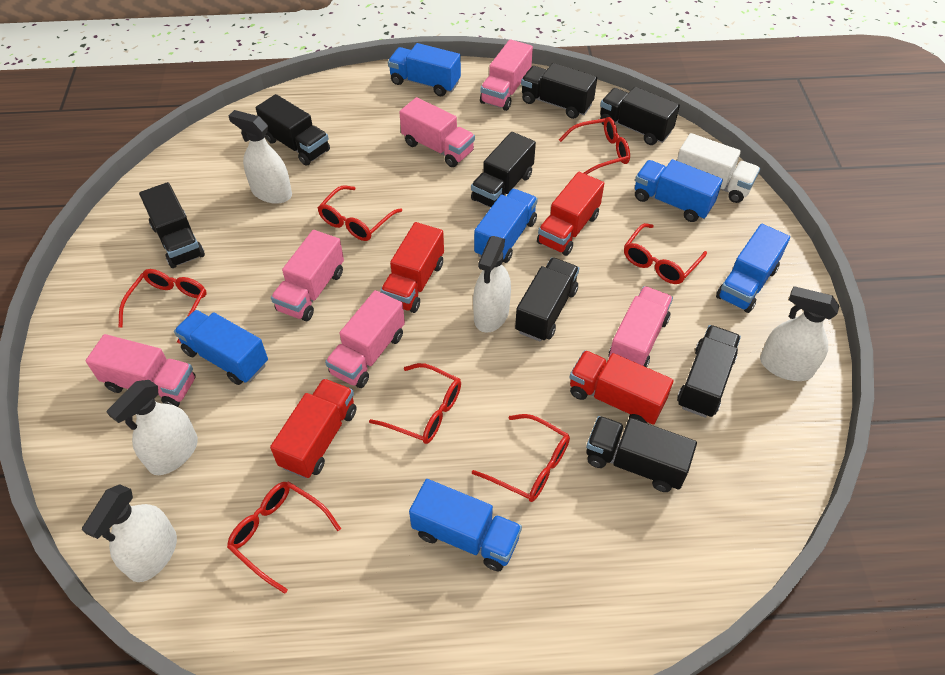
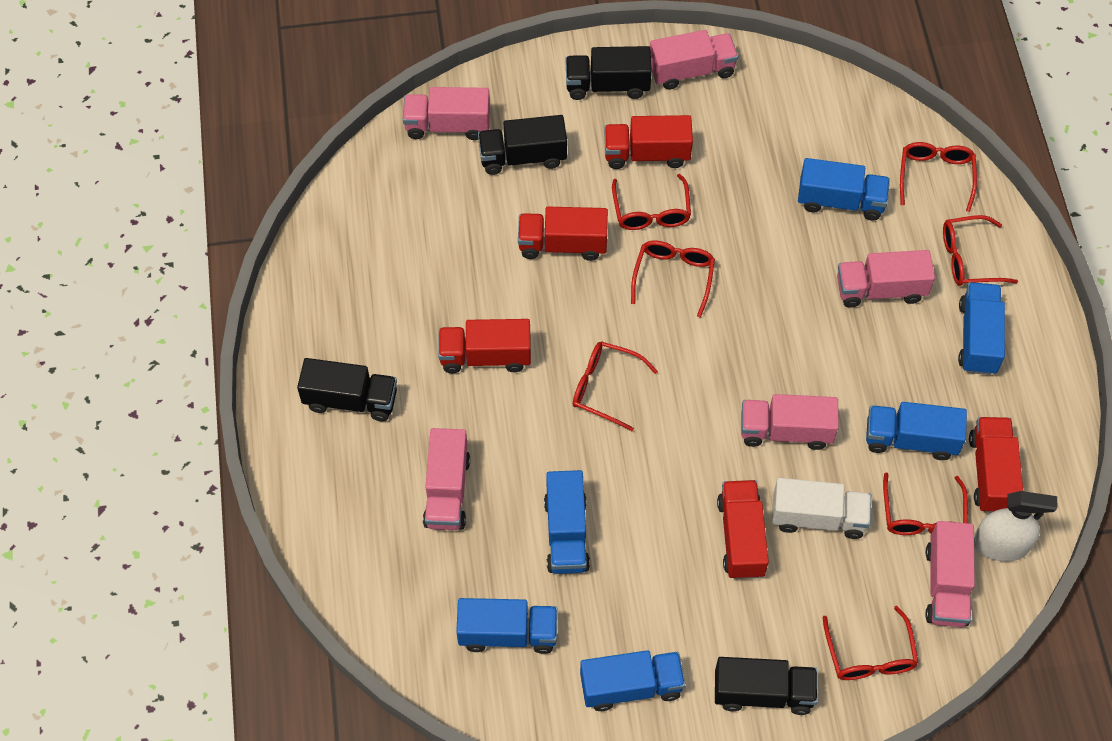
black truck: [139,182,205,268] [256,94,330,166] [471,132,536,208] [515,258,579,342] [521,63,597,119] [586,416,697,492] [600,87,680,145] [677,325,741,418] = 8 -> [297,358,397,421] [478,115,567,175] [566,46,652,100] [715,657,818,715] = 4
red truck: [270,379,357,479] [380,222,444,313] [537,172,604,256] [570,350,674,425] = 4 -> [438,319,531,373] [518,207,608,261] [604,115,693,169] [717,480,769,579] [969,417,1023,513] = 5
white spray bottle: [82,484,177,582] [106,380,198,475] [229,110,292,204] [473,236,511,333] [760,286,839,381] = 5 -> [974,491,1057,562] = 1

